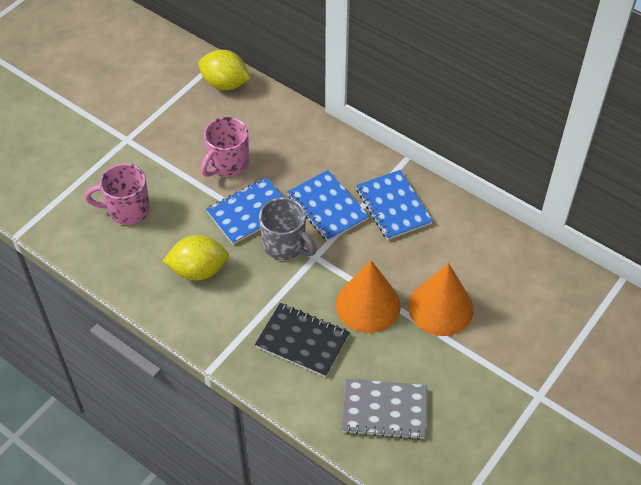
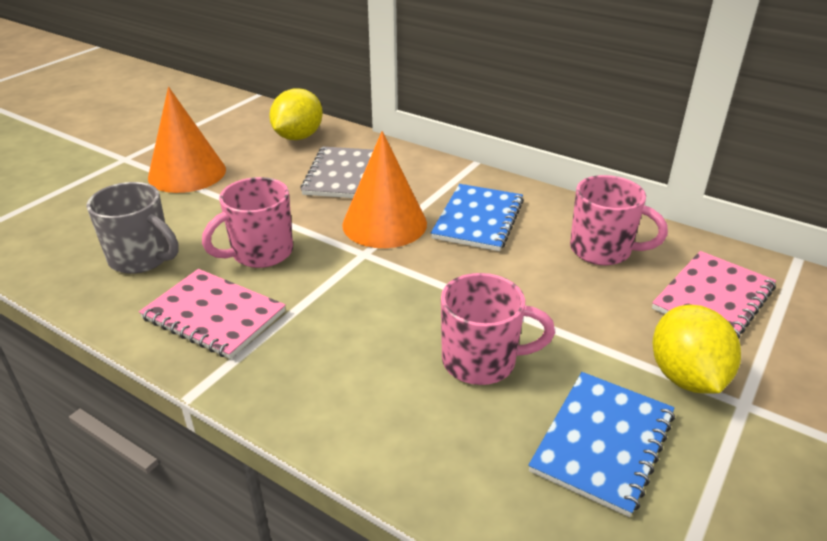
black notebook: [255,303,350,377] = 1 -> none = 0
blue notebook: [206,177,283,245] [287,170,369,241] [356,170,433,240] = 3 -> [431,184,524,251] [528,372,675,517] = 2
pink mug: [85,163,150,225] [201,117,249,177] = 2 -> [202,177,293,268] [441,273,555,385] [570,175,668,265] = 3
pink notebook: none = 0 -> [139,269,286,359] [652,251,776,338] = 2

